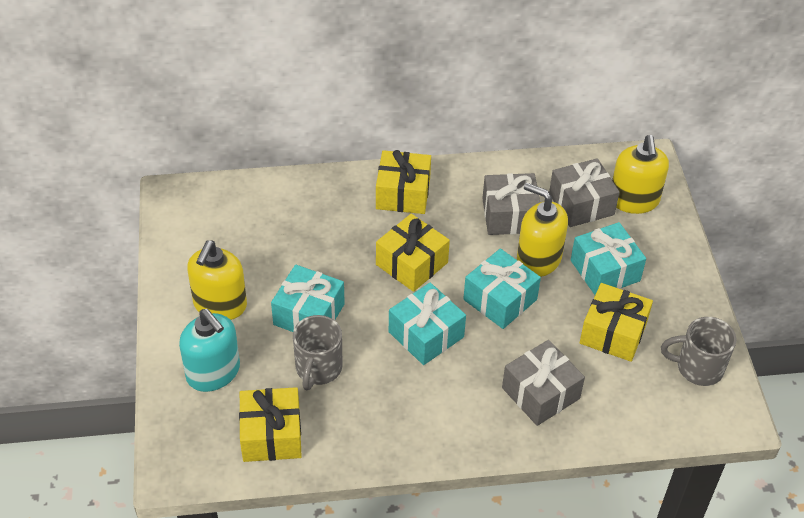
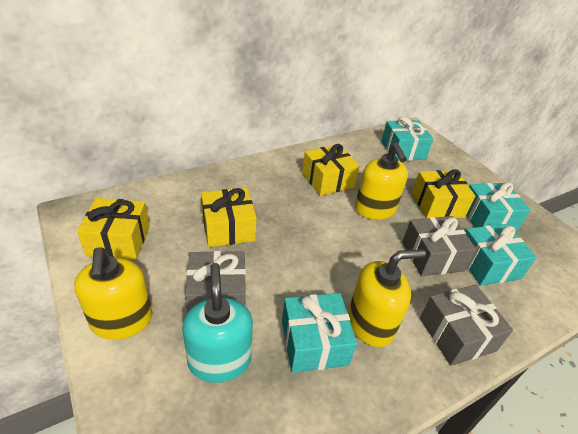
grey mug: [293,315,343,390] [661,317,736,386] = 2 -> none = 0

